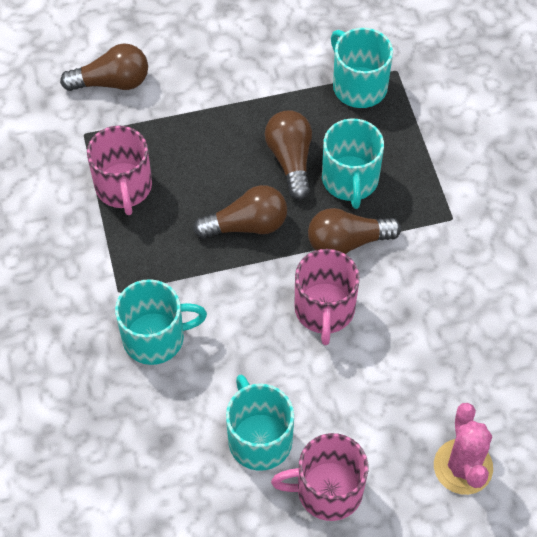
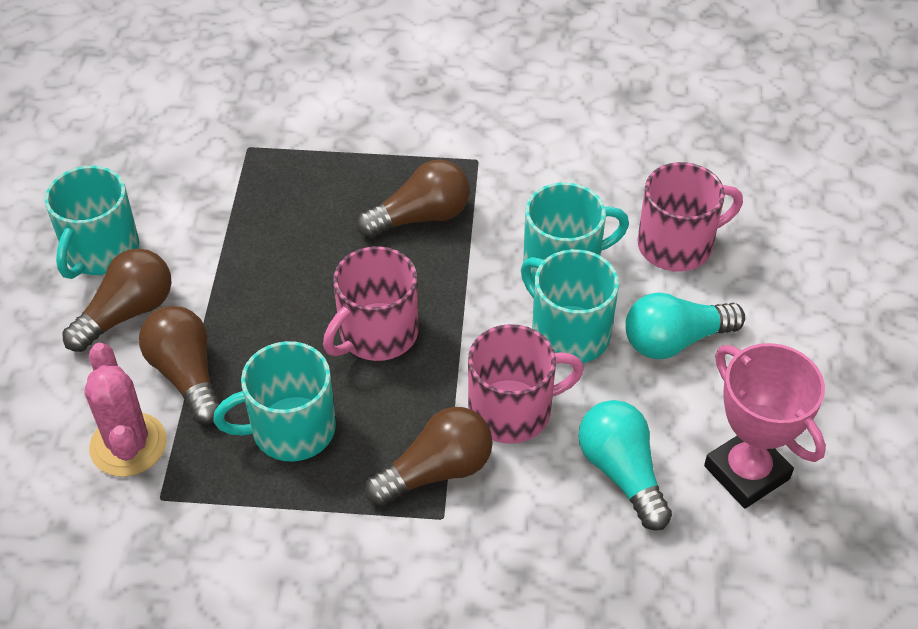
pink trophy: none = 0 -> [704,343,826,509] = 1
turquoise light bulb: none = 0 -> [578,400,672,531] [625,293,745,359] = 2

